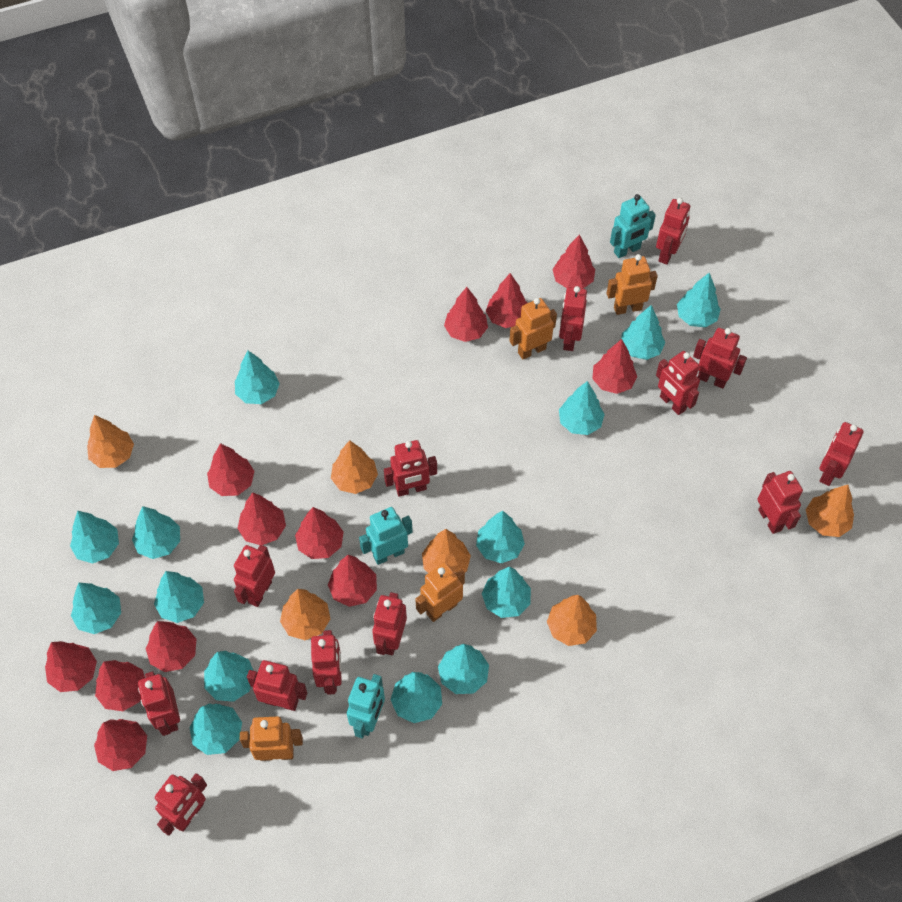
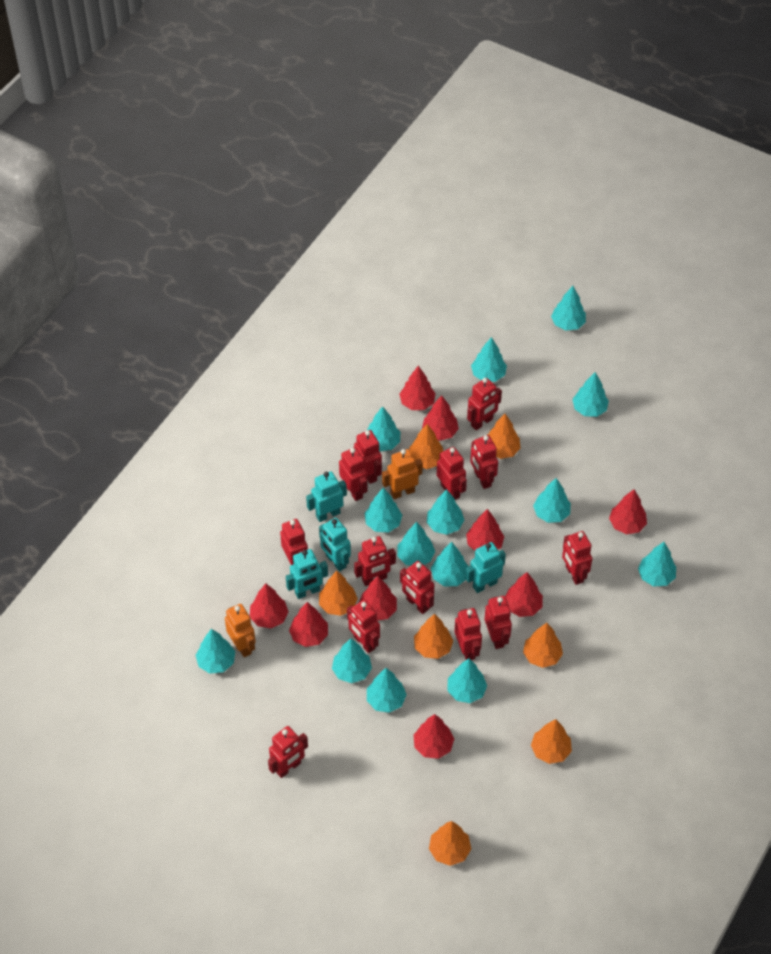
orange robot: [240,716,303,761] [415,563,465,622] [509,298,557,360] [607,254,658,315] = 4 -> [225,604,256,658] [382,449,423,499] = 2
orange tree: [87,415,134,468] [280,589,330,640] [331,440,378,494] [422,529,471,573] [547,595,597,646] [806,485,854,537] = 6 -> [319,571,358,616] [409,424,443,469] [414,614,453,659] [429,821,471,866] [487,414,520,459] [523,623,563,668] [531,719,572,764] = 7
red tree: [45,641,97,692] [94,719,147,771] [95,660,145,711] [146,621,196,672] [207,443,255,496] [237,492,286,545] [295,507,344,559] [328,555,377,607] [444,287,488,342] [486,273,527,328] [552,234,595,289] [592,339,637,394] = 12 -> [250,584,289,628] [289,602,328,647] [359,576,397,621] [399,366,436,410] [414,714,454,759] [422,395,459,441] [466,509,504,551] [505,572,543,617] [609,489,647,534] = 9
turquoise robot: [347,674,385,739] [359,507,413,565] [610,194,656,258] = 3 -> [286,549,328,599] [306,471,347,522] [319,518,351,571] [465,542,506,593] = 4

